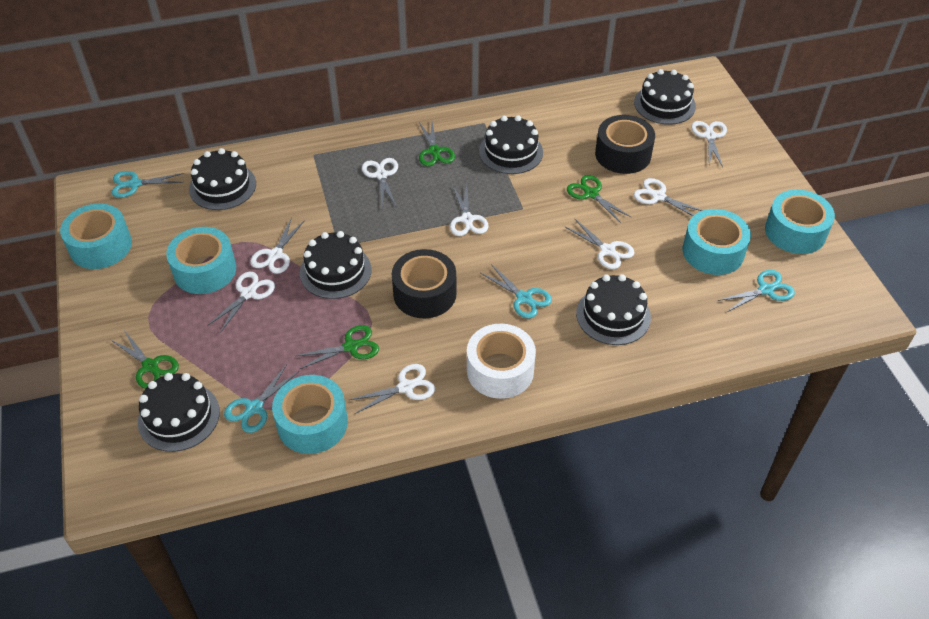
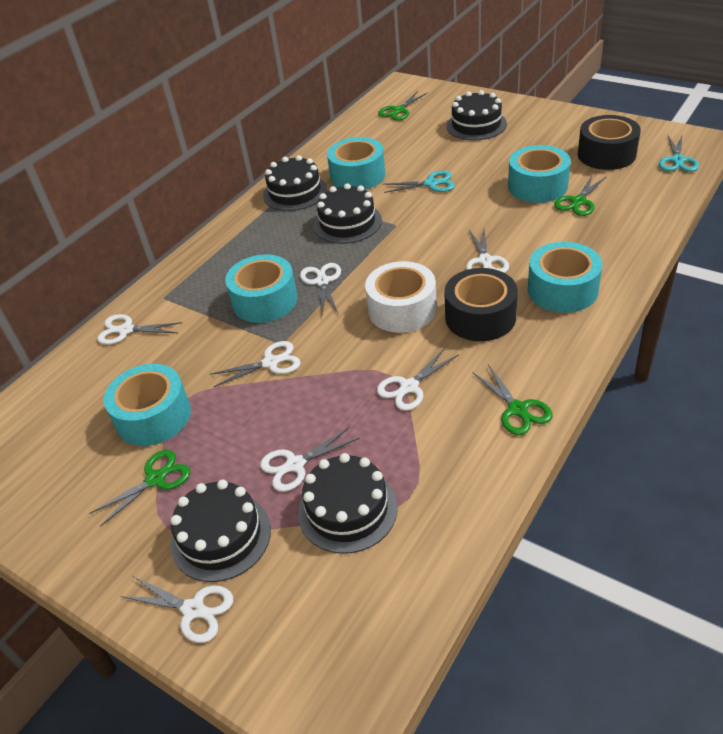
black cake: [138,373,220,452] [189,148,256,210] [300,231,372,299] [479,115,543,174] [576,274,651,345] [634,69,696,125] = 6 -> [170,480,271,582] [263,155,327,211] [298,453,397,554] [314,183,382,244] [446,90,507,140] = 5
turquoise scissors: [111,171,184,198] [224,364,299,433] [481,264,552,319] [718,270,795,313] = 4 -> [383,170,455,193] [659,136,699,172] = 2
white scissors: [207,272,275,333] [250,217,305,274] [349,364,435,414] [362,158,398,206] [450,184,489,236] [564,218,635,269] [634,178,703,216] [691,121,727,167] = 8 -> [97,314,182,345] [120,576,233,643] [210,341,301,387] [260,427,360,492] [300,263,341,314] [377,348,458,411] [466,229,509,273] = 7

